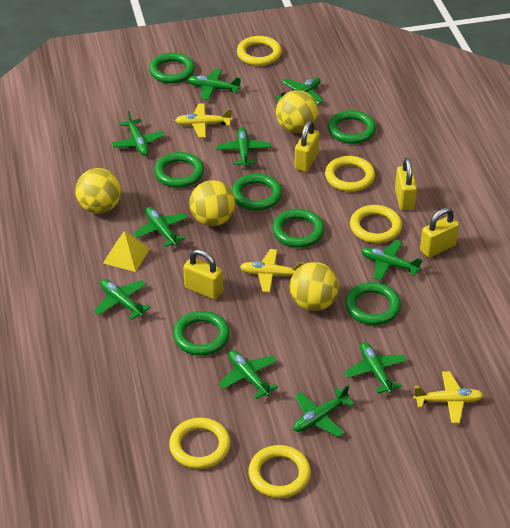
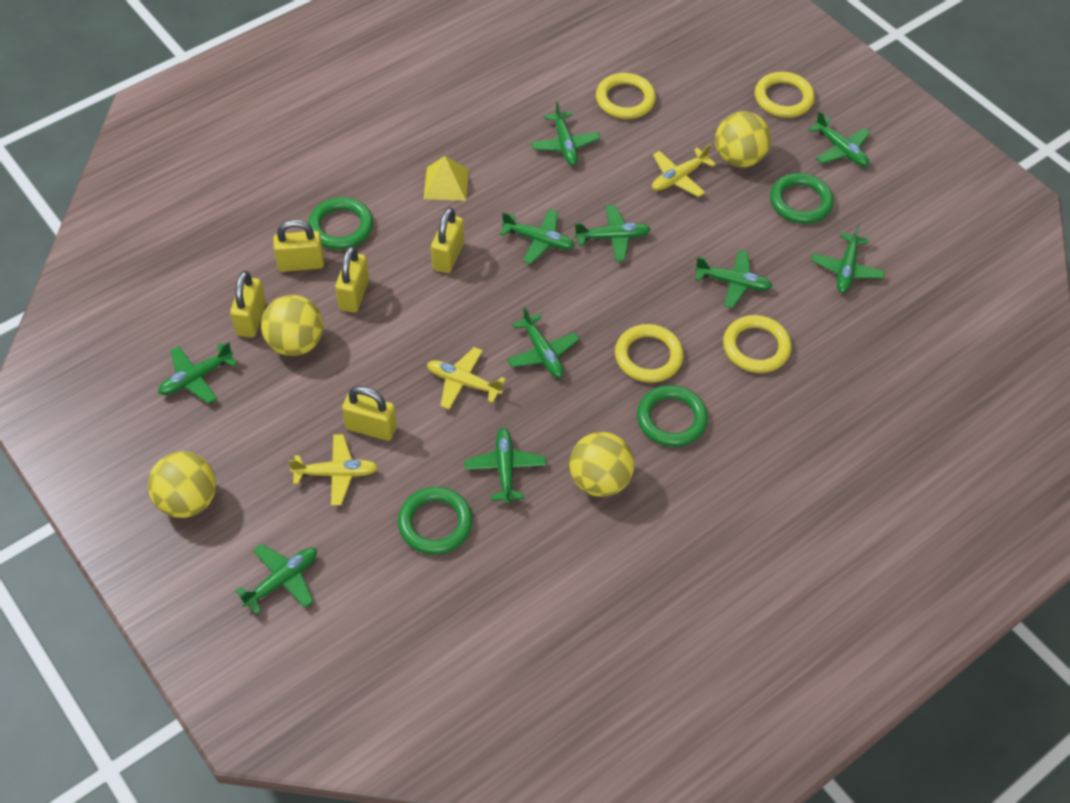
green ring: [149,53,195,83] [154,152,204,188] [173,311,230,356] [232,174,282,210] [272,209,325,248] [328,110,376,144] [345,282,401,325] = 7 -> [308,197,373,250] [398,487,473,555] [637,385,708,447] [770,173,834,224] = 4
yellow padlock: [183,249,223,300] [294,120,320,172] [395,157,417,210] [420,207,459,258] = 4 -> [230,271,266,338] [273,219,324,272] [335,246,369,313] [342,386,397,441] [431,207,464,273] = 5
yellow ring: [169,418,230,469] [237,36,282,66] [248,445,311,498] [325,156,375,192] [350,205,402,243] = 5 -> [596,73,656,119] [615,324,684,383] [723,315,791,373] [755,72,815,118] = 4

